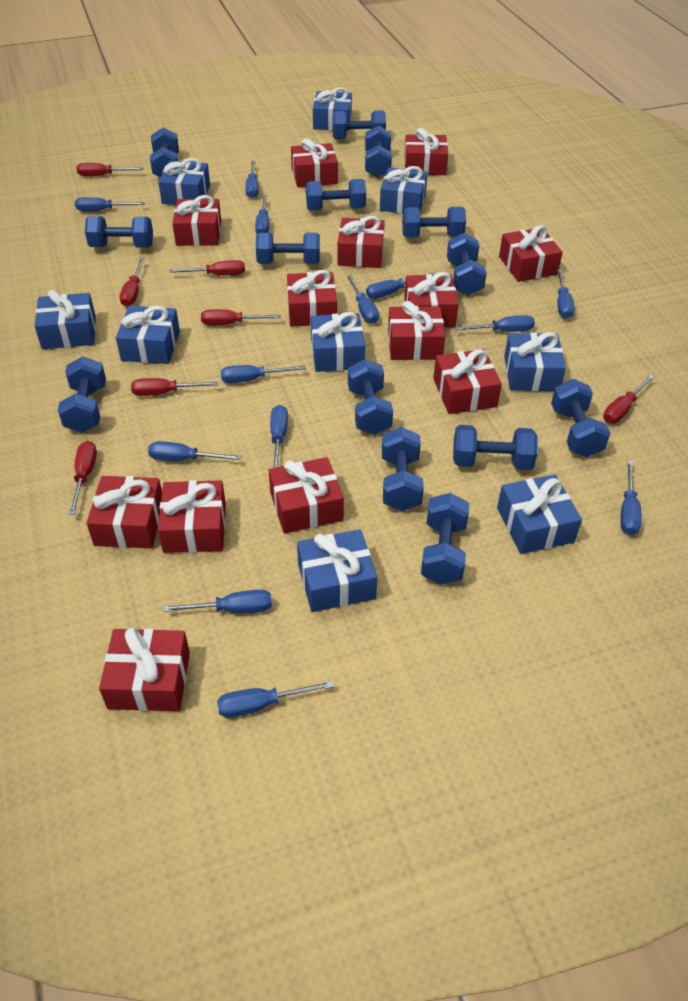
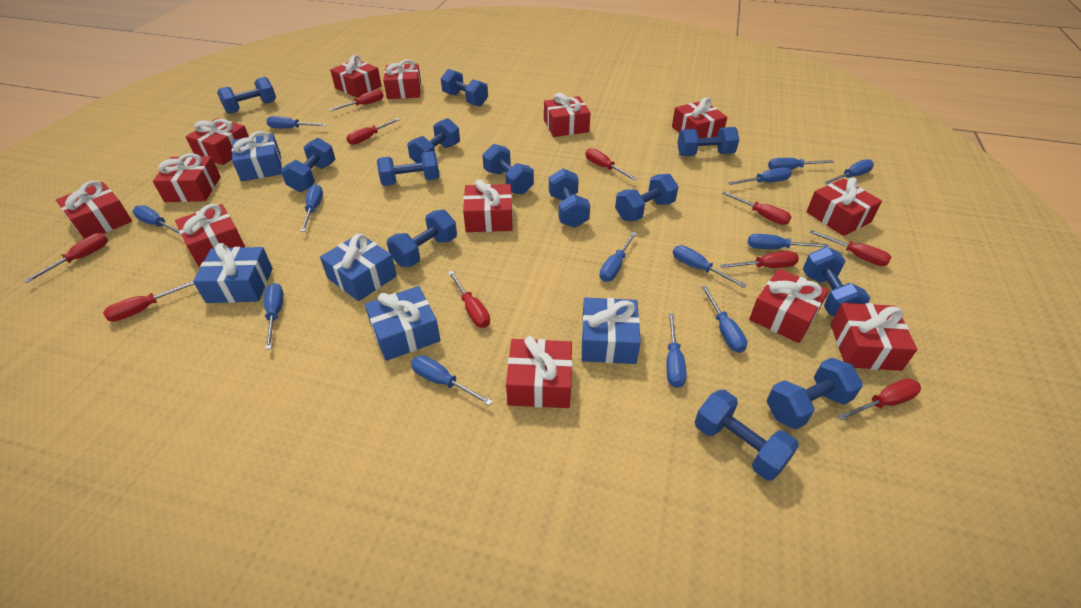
blue dumbbell: [58,356,106,433] [85,216,153,248] [150,128,179,177] [256,232,320,264] [306,179,366,211] [332,111,386,139] [348,359,393,435] [365,125,392,178] [382,427,424,511] [402,207,466,237] [421,493,469,585] [447,233,487,295] [453,425,538,470] [551,379,610,457] = 14 -> [217,77,276,114] [281,138,336,192] [377,151,440,186] [387,210,457,267] [407,118,460,163] [441,69,488,107] [482,144,534,195] [549,168,590,228] [615,174,679,221] [677,127,739,156] [695,390,799,481] [767,358,863,430] [803,247,870,316] = 13
blue gift: [35,290,96,349] [116,306,180,364] [158,158,210,205] [297,529,377,612] [311,312,365,372] [313,87,352,131] [380,166,428,214] [497,475,582,554] [504,332,566,391] = 9 -> [193,243,273,303] [232,131,282,182] [320,233,397,301] [365,286,441,361] [581,298,641,364] = 5
red screwdriver: [69,441,97,515] [77,163,143,176] [120,258,145,307] [131,378,219,396] [170,260,245,275] [201,309,281,325] [603,375,654,423] = 7 -> [24,233,108,283] [103,281,194,322] [329,90,384,111] [346,118,401,145] [448,271,490,328] [586,148,637,180] [720,251,799,268] [722,191,791,225] [809,230,892,266] [837,378,921,421] = 10

